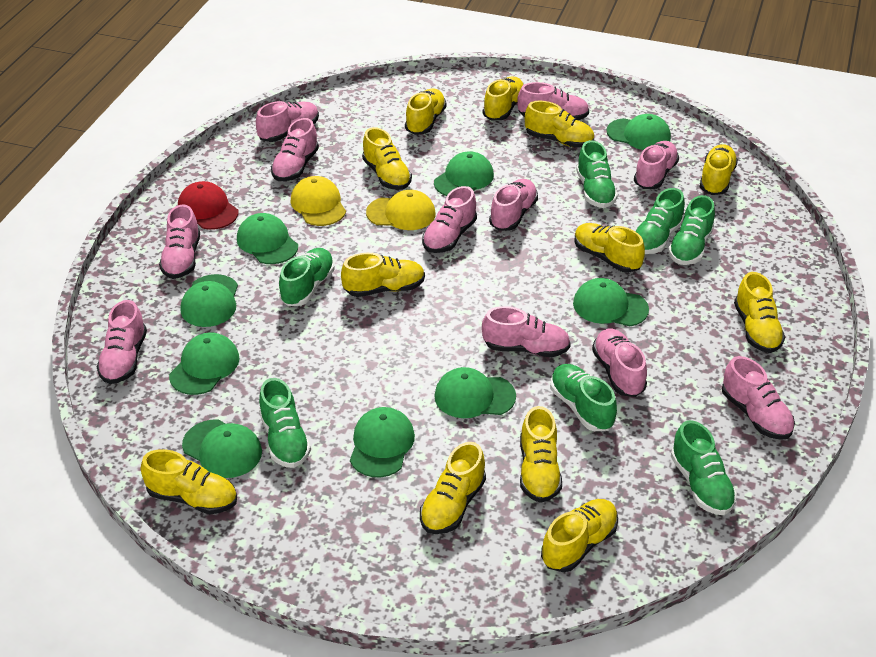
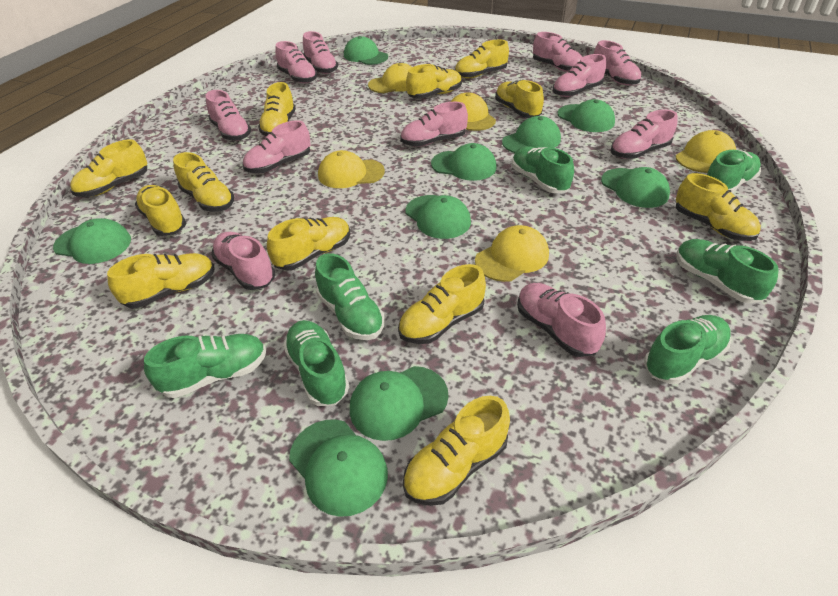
red cap: [178,181,238,230] = 1 -> none = 0
yellow cap: [290,176,346,226] [366,190,436,230] = 2 -> [318,150,385,188] [368,63,412,93] [450,93,496,131] [475,225,549,282] [675,130,736,173] = 5

